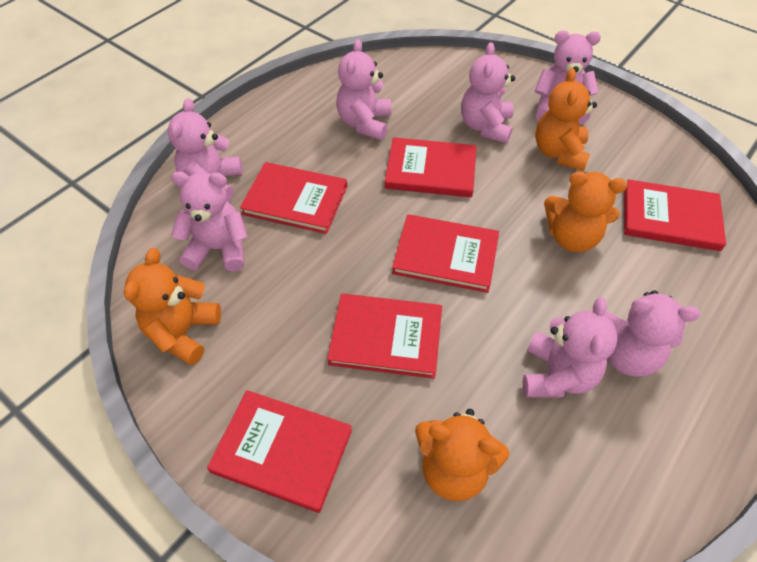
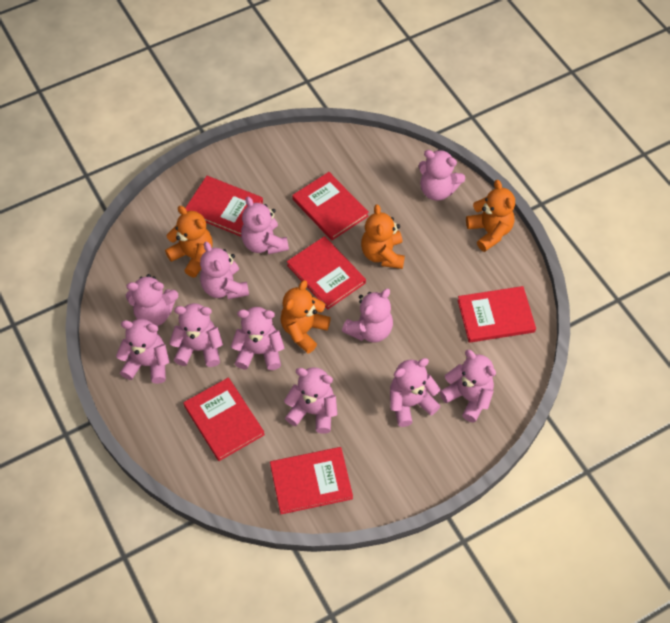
pink teddy bear: [167,98,243,202] [171,171,248,271] [336,39,391,140] [461,42,515,143] [523,297,618,397] [535,31,601,124] [604,290,700,377] = 7 -> [116,319,169,384] [126,274,178,326] [169,303,223,367] [200,242,249,299] [231,307,285,370] [241,197,289,254] [284,367,337,434] [342,289,393,343] [390,358,440,427] [419,150,465,201] [440,350,496,423] = 11

